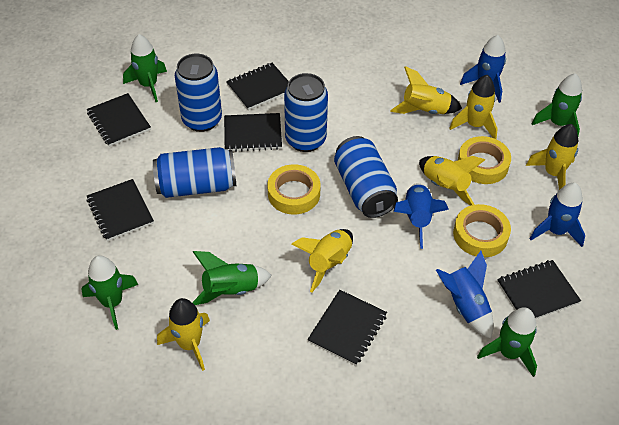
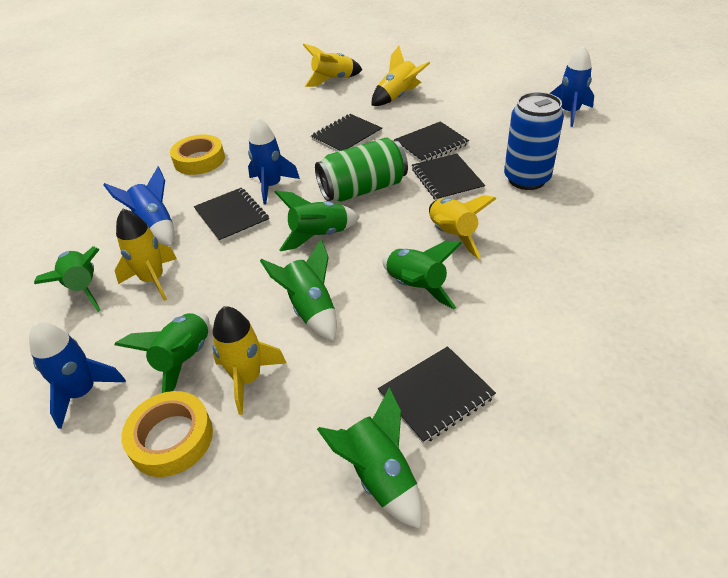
black notebook: [87,93,151,147] [87,179,154,241] [224,113,282,152] [226,63,289,110] [307,290,387,366] [497,260,581,319] = 6 -> [194,188,269,243] [311,114,382,152] [378,346,496,444] [394,121,469,162] [412,154,485,200] = 5
blue can: [153,147,236,198] [175,54,222,132] [284,73,328,152] [334,136,398,218] = 4 -> [504,92,564,190] = 1
green can: none = 0 -> [315,138,408,202] = 1
green rocket: [82,255,138,330] [123,34,167,102] [192,251,272,305] [477,307,537,377] [532,73,582,136] = 5 -> [34,246,101,312] [114,312,210,393] [260,240,337,341] [275,191,360,251] [317,387,422,529] [382,241,462,309] = 6
yellow rocket: [157,298,210,371] [291,229,353,293] [390,66,462,114] [419,156,485,206] [449,75,498,139] [526,124,578,190] = 6 -> [114,209,177,301] [213,306,286,415] [303,43,362,87] [371,46,430,106] [429,195,496,259] = 5
yellow tape: [267,164,321,214] [453,204,511,257] [458,136,511,184] = 3 -> [121,391,213,477] [170,134,225,175] = 2

